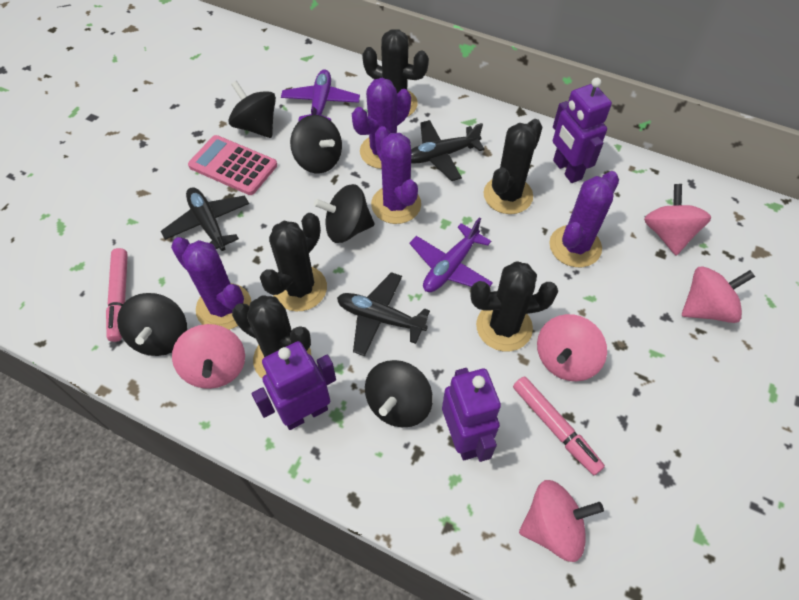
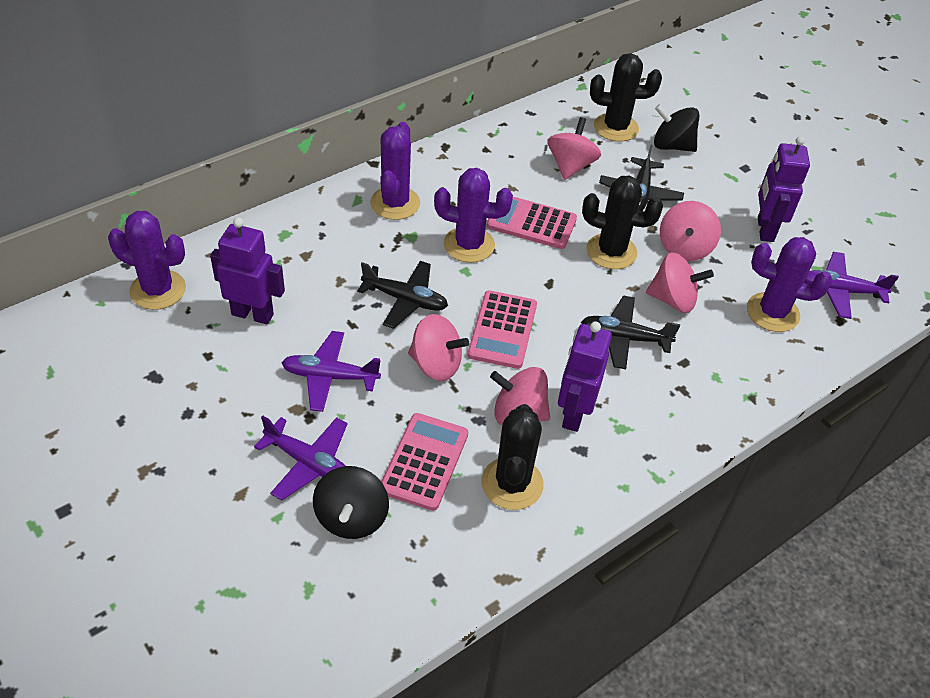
black cactus: [232,295,311,378] [260,213,327,311] [362,29,429,117] [471,261,558,351] [483,119,542,214] = 5 -> [481,404,544,510] [582,176,663,269] [590,53,662,142] = 3
black spinning top: [117,293,187,356] [228,81,276,138] [290,115,342,173] [314,184,375,243] [365,360,433,427] = 5 -> [313,466,389,539] [654,104,699,152] = 2
pink calculator: [188,135,277,195] = 1 -> [381,413,468,511] [468,290,537,369] [487,197,577,249] = 3
pink marker: [106,248,128,342] [513,376,605,475] = 2 -> none = 0
purple plane: [281,69,360,121] [410,217,493,292] = 2 -> [254,416,347,501] [281,331,381,412] [804,252,899,319] = 3

